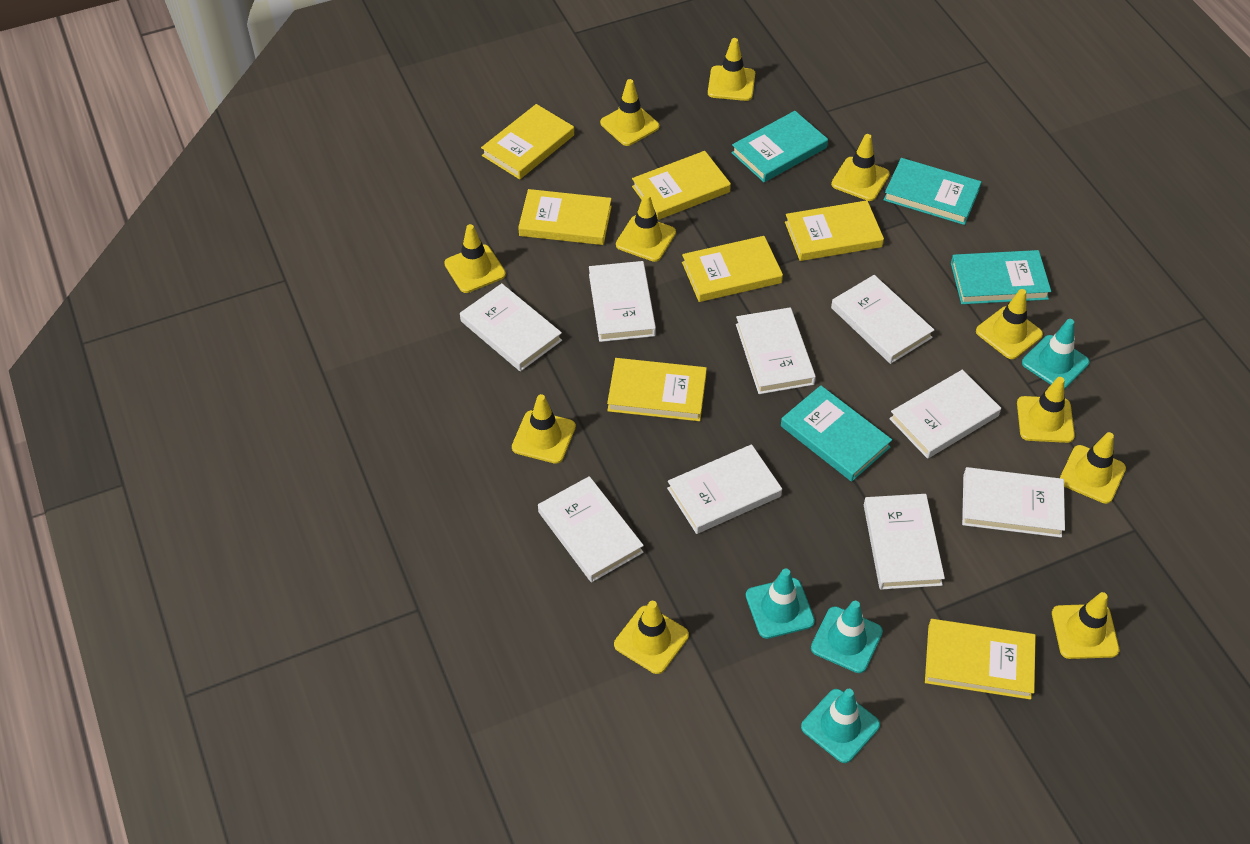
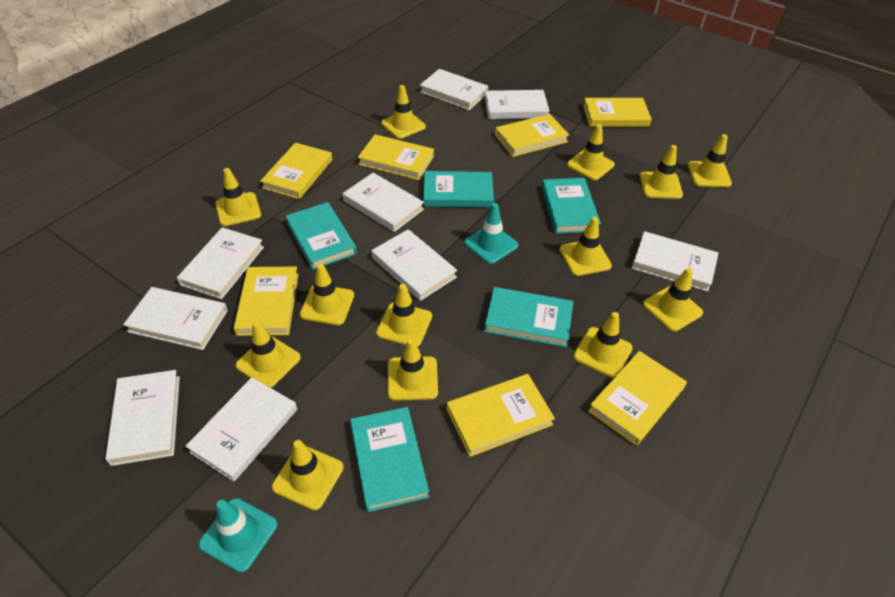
turquoise book: [731,111,828,182] [781,385,892,482] [884,158,981,225] [951,250,1051,304] = 4 -> [286,202,357,270] [350,407,429,512] [423,171,494,207] [484,287,573,347] [542,178,601,234] = 5
turquoise traffic cone: [746,568,815,639] [801,689,880,763] [811,601,883,673] [1022,319,1089,389] = 4 -> [199,498,277,573] [464,203,518,264] = 2
yellow traffic cone: [444,224,506,293] [512,394,576,464] [600,79,659,146] [614,601,689,674] [616,194,676,262] [708,38,755,101] [831,134,890,201] [976,289,1043,359] [1017,377,1075,443] [1052,592,1119,659] [1060,432,1126,504] = 11 -> [215,168,261,226] [236,321,301,388] [272,440,344,510] [300,264,354,325] [376,284,432,347] [381,85,426,139] [387,338,438,401] [559,217,612,276] [567,124,615,180] [573,312,633,378] [640,145,683,199] [643,268,703,332] [688,134,732,187] = 13

